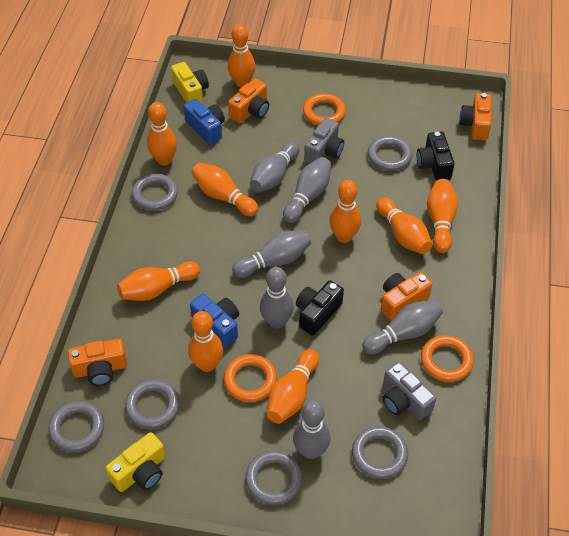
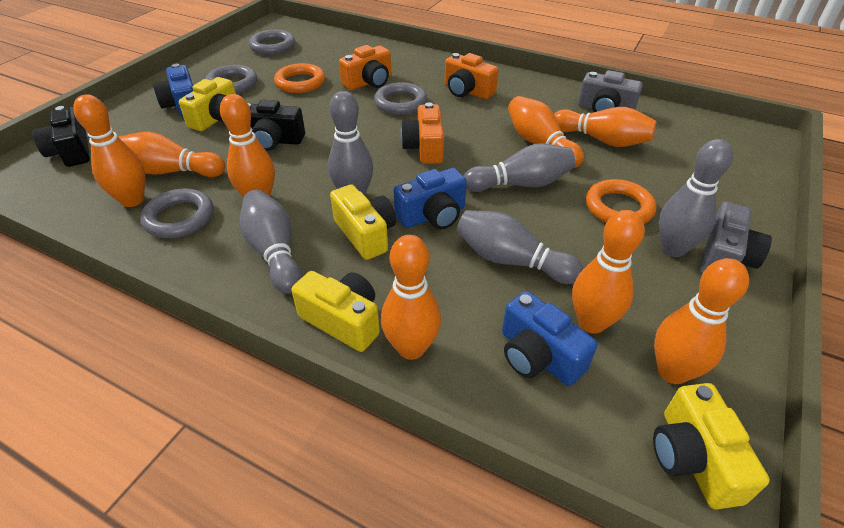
blue camera: [184,99,225,145] [190,294,239,347] = 2 -> [153,64,193,117] [394,168,467,229] [502,291,598,386] = 3
grey bowling pin: [232,230,311,278] [250,141,300,192] [260,267,294,329] [283,157,331,223] [293,400,330,459] [362,299,443,354] = 6 -> [240,190,303,294] [328,91,373,195] [457,210,583,284] [463,143,575,192] [659,139,733,257] = 5
grey ring: [49,401,104,452] [125,379,180,429] [132,174,178,211] [245,450,303,505] [352,426,408,479] [368,136,412,171] = 6 -> [140,188,213,238] [205,65,257,94] [249,30,295,55] [374,82,427,115] = 4
orange bowling pin: [117,261,200,301] [147,102,177,165] [188,311,223,372] [192,162,258,216] [228,24,255,87] [267,349,319,424] [329,180,361,243] [376,197,432,254] [427,179,458,253] = 9 -> [73,94,145,207] [118,132,225,177] [220,94,275,197] [381,235,441,360] [508,96,584,168] [554,107,656,147] [572,210,645,334] [654,258,749,384] = 8
orange camera: [68,339,127,386] [228,79,269,123] [381,272,432,321] [459,93,492,141] = 4 -> [339,45,391,90] [401,102,444,164] [445,53,499,99] = 3
orange ring: [224,354,277,402] [303,93,346,125] [421,335,474,382] = 3 -> [274,63,325,93] [586,179,656,224] = 2
yellow camera: [106,432,166,492] [171,62,209,104] = 2 -> [179,77,236,131] [291,271,380,352] [330,184,396,260] [653,383,770,509] = 4

